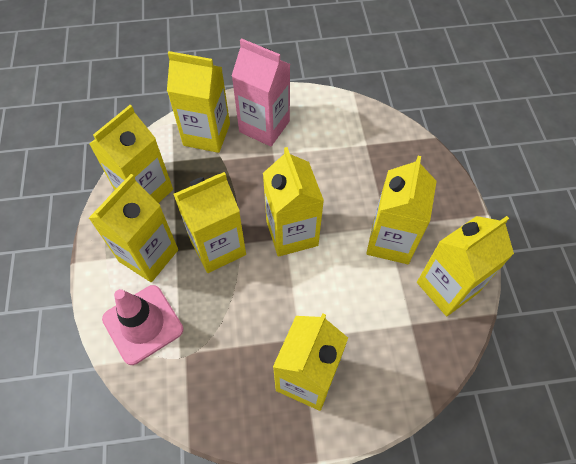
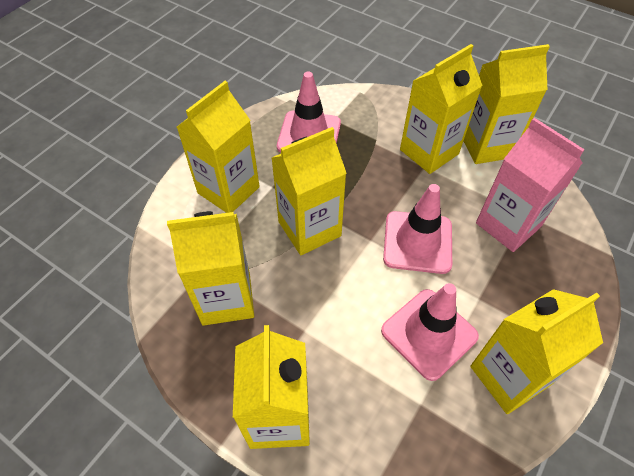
pink traffic cone: [102,285,183,365] = 1 -> [277,71,341,153] [381,283,479,381] [383,184,452,274] = 3
yellow carton: [89,105,173,203] [89,174,178,282] [167,51,230,153] [173,172,246,273] [263,147,324,257] [273,313,348,411] [366,156,436,264] [417,216,514,316] = 8 -> [167,211,254,326] [177,81,260,213] [233,325,310,449] [272,127,346,255] [400,44,483,174] [464,44,550,164] [470,289,603,414] = 7

